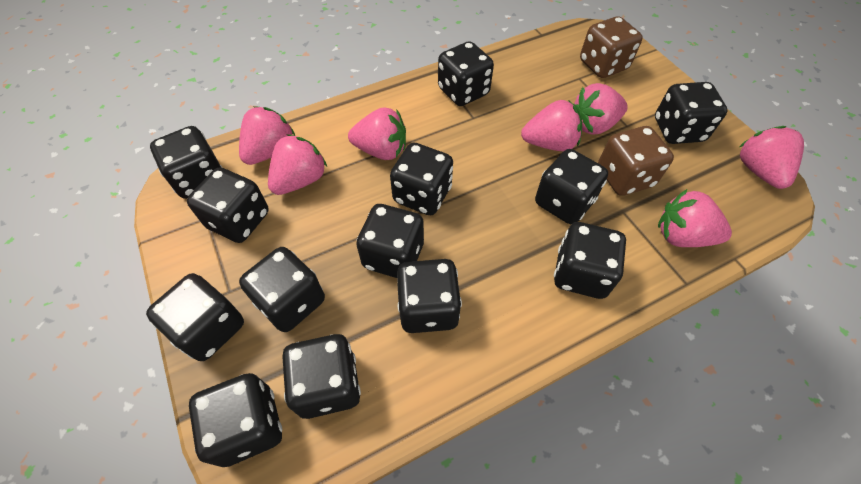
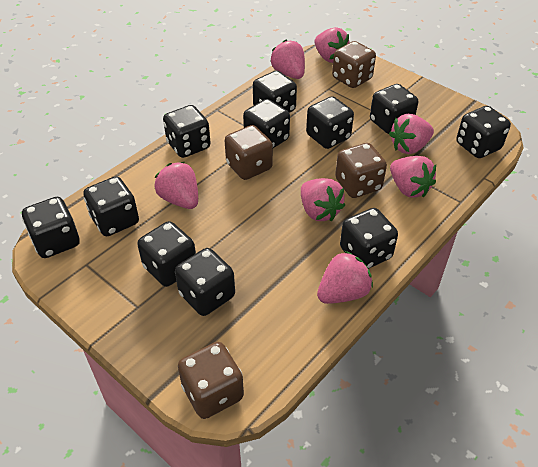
black dice: [146,273,244,361] [150,126,222,199] [187,167,269,243] [189,373,282,467] [239,247,325,332] [283,334,361,419] [356,204,424,278] [390,142,453,215] [397,259,462,333] [438,41,494,106] [535,149,608,224] [554,222,626,299] [655,82,728,144] = 13 -> [22,197,80,258] [83,176,139,236] [137,221,196,287] [163,105,211,158] [175,248,235,316] [243,99,290,148] [253,71,297,113] [306,96,354,149] [340,208,398,269] [370,84,418,134] [456,106,511,158] = 11
brown dice: [580,16,643,78] [598,126,674,196] = 2 -> [178,342,244,419] [225,125,273,180] [332,41,376,88] [335,143,387,198] = 4

